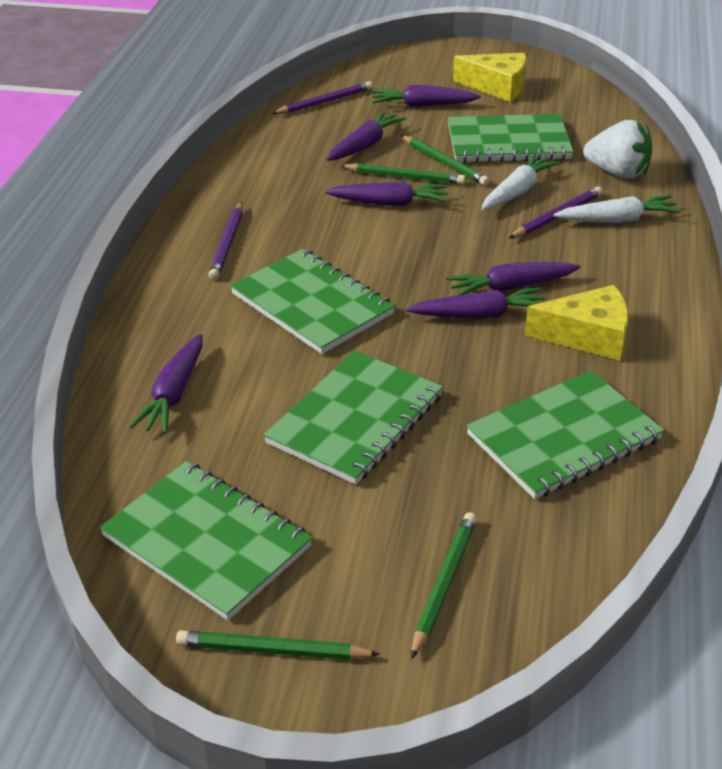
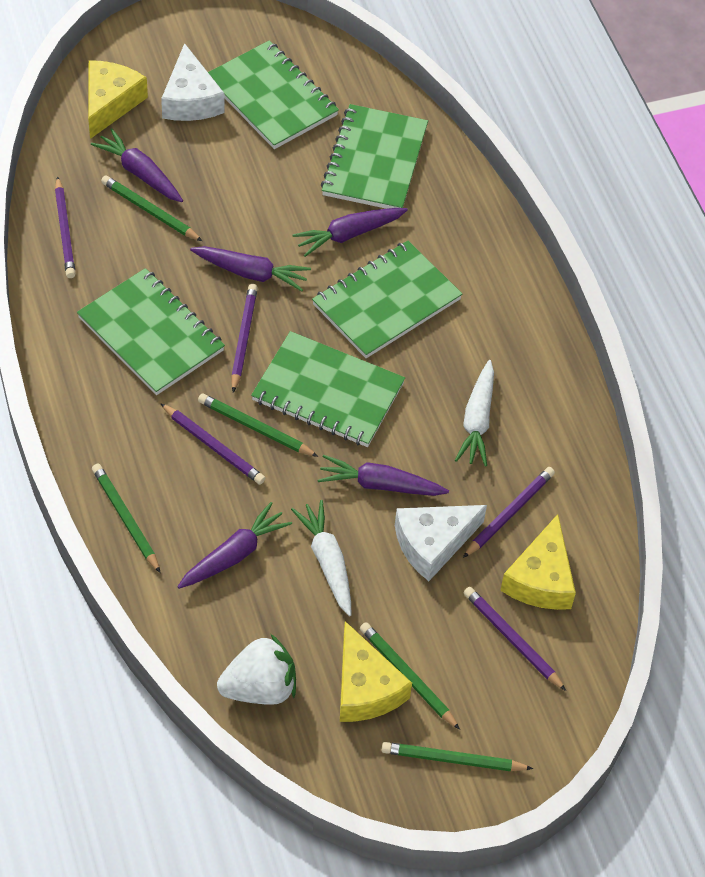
green pencil: [176,630,380,660] [340,163,465,184] [401,135,490,186] [411,512,477,659] = 4 -> [92,464,161,573] [101,175,202,241] [198,393,319,457] [360,622,460,730] [382,742,533,771] = 5
purple carrot: [129,334,203,434] [325,181,449,206] [326,111,407,161] [372,85,481,107] [406,287,545,319] [446,262,581,296] = 6 -> [91,128,183,202] [177,502,292,589] [190,246,311,291] [292,208,408,257] [318,455,449,496] = 5
purple pencil: [208,202,243,280] [272,81,373,114] [509,186,602,238] = 3 -> [55,176,76,278] [160,403,265,484] [231,284,258,393] [463,467,555,558] [463,587,566,691] = 5
white cheese: none = 0 -> [161,43,225,121] [395,505,487,581] = 2
yellow cheese: [453,53,526,102] [525,285,629,361] = 2 -> [88,60,148,139] [340,621,412,722] [500,514,576,610] = 3

